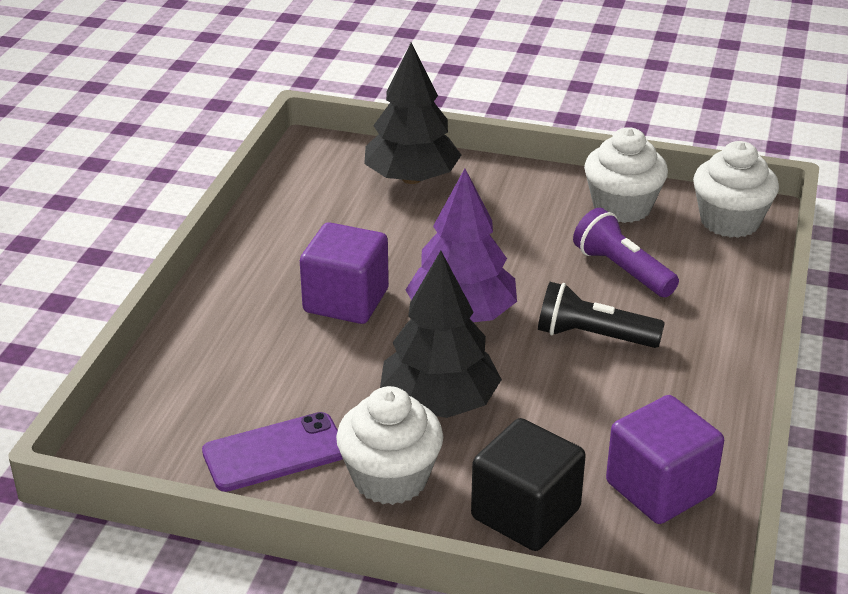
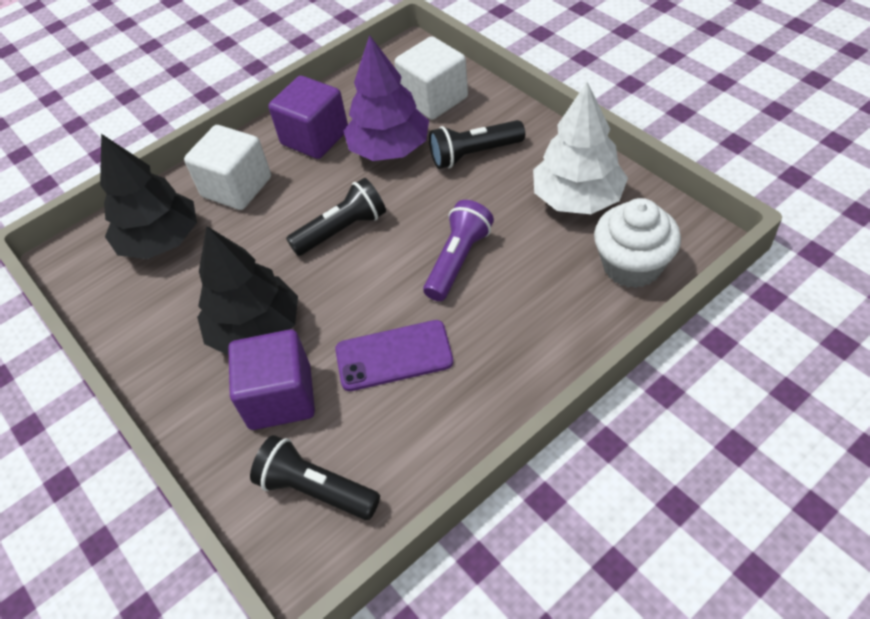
black cube: [471,418,586,551] = 1 -> none = 0
black flashlight: [538,282,665,348] = 1 -> [250,435,380,520] [286,178,386,256] [429,120,525,169] = 3
white cube: none = 0 -> [184,125,271,210] [395,36,468,120] = 2
white cupcake: [336,386,443,505] [584,127,668,223] [693,141,779,238] = 3 -> [594,198,681,288] = 1
white tree: none = 0 -> [533,82,628,214] = 1

